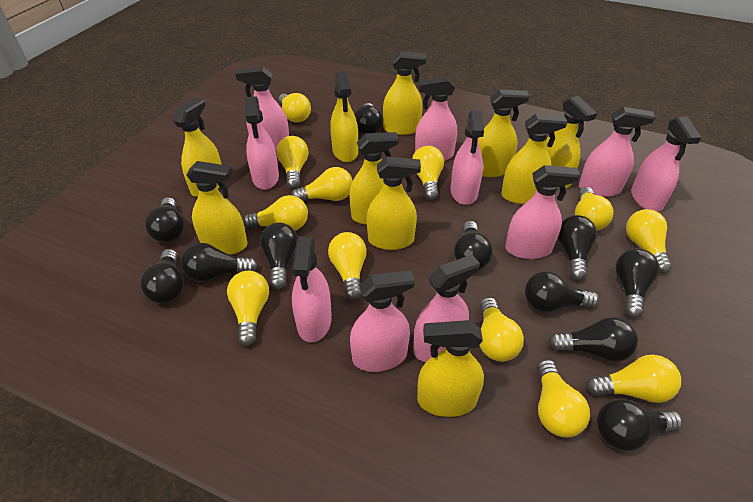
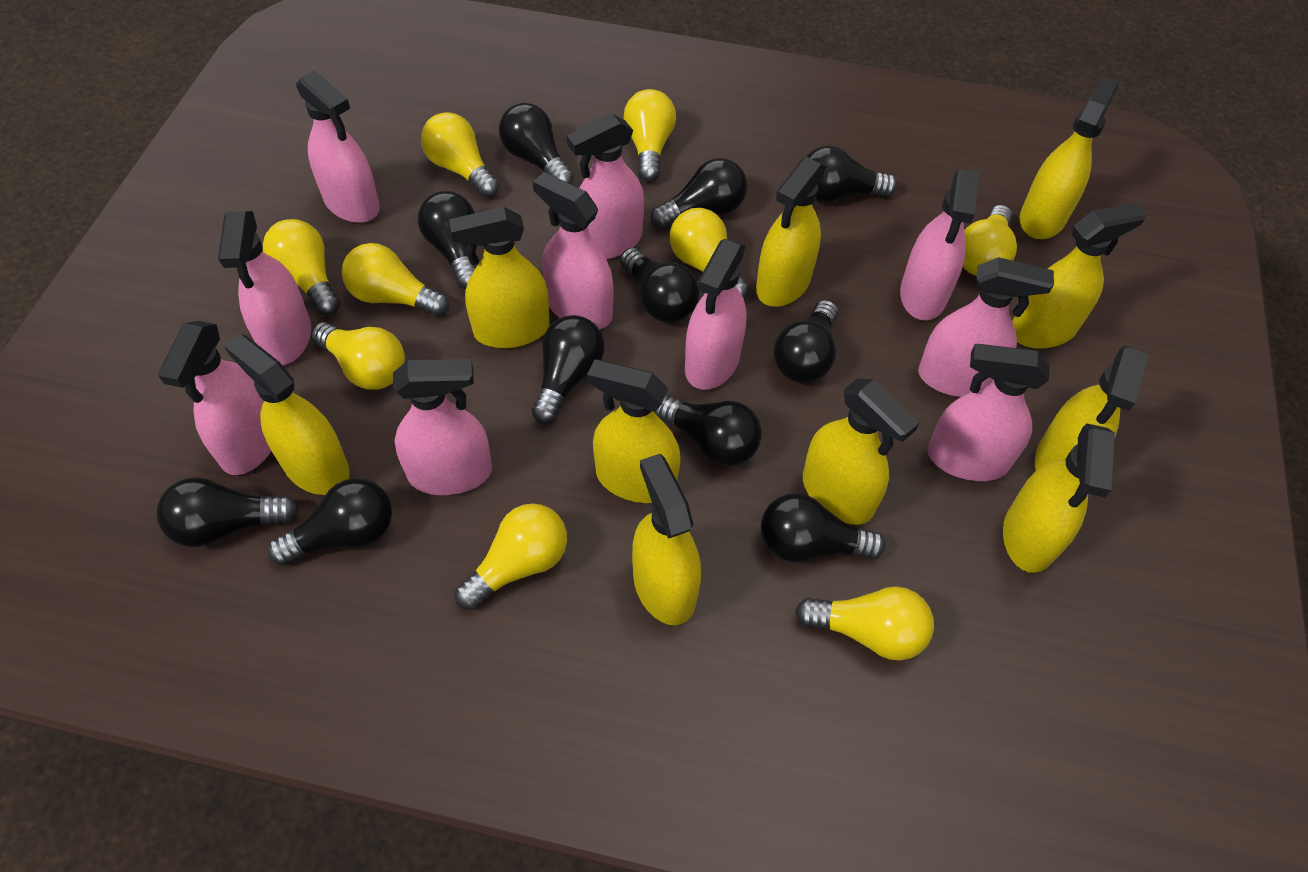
yellow light bulb: [227,271,269,346] [243,195,308,230] [277,136,309,189] [278,93,311,123] [291,167,353,201] [328,232,367,300] [412,146,444,200] [480,297,524,362] [537,359,590,437] [575,187,614,230] [586,355,681,403] [626,209,672,274] = 12 -> [263,219,340,315] [311,322,405,390] [342,243,449,317] [421,112,499,197] [455,503,567,610] [624,89,676,182] [670,208,749,300] [795,586,934,661] [963,205,1017,276] = 9

